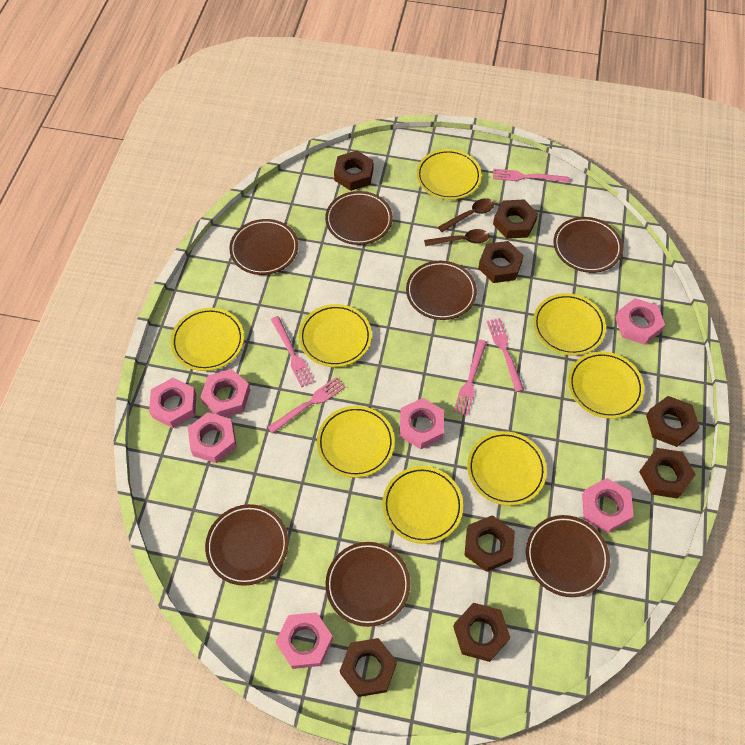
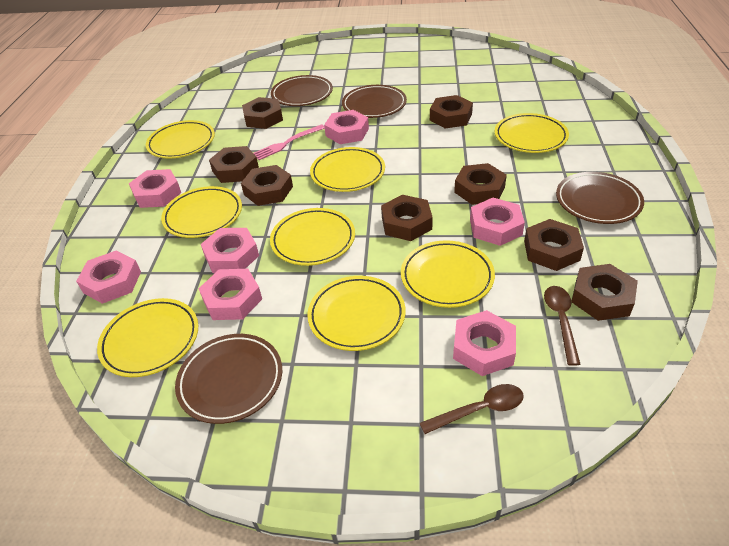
brown plate: [205,504,289,586] [229,219,298,275] [325,191,393,245] [326,542,410,627] [406,261,477,320] [526,515,610,597] [553,217,623,273] = 7 -> [175,334,282,424] [271,75,333,106] [342,85,407,118] [556,172,644,224] = 4
pink fork: [268,377,346,434] [271,316,315,388] [453,339,487,416] [487,318,524,392] [493,169,569,183] = 5 -> [254,124,325,160] = 1

